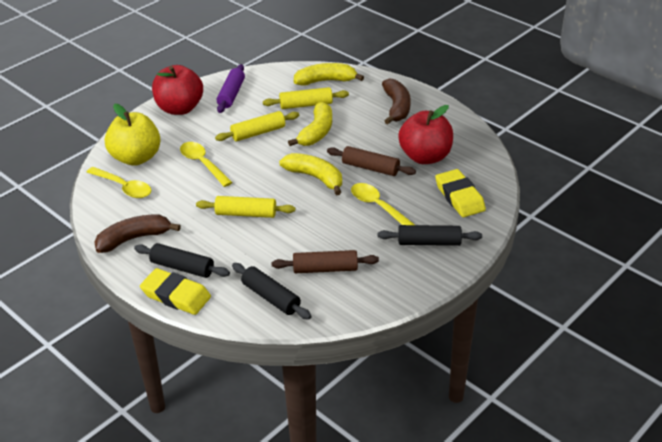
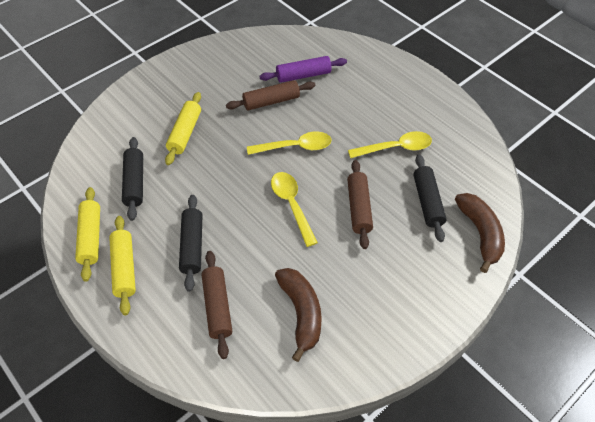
brown rolling pin: [272,250,379,273] [327,146,416,176] = 2 -> [201,251,232,359] [226,80,315,110] [347,160,373,249] = 3
red apple: [152,65,203,115] [398,105,453,164] = 2 -> none = 0
yellow apple: [105,104,161,166] = 1 -> none = 0
yellow banana: [279,153,342,195] [288,102,332,146] [294,63,364,86] = 3 -> none = 0
yellow eraser: [140,268,211,315] [435,169,486,217] = 2 -> none = 0

